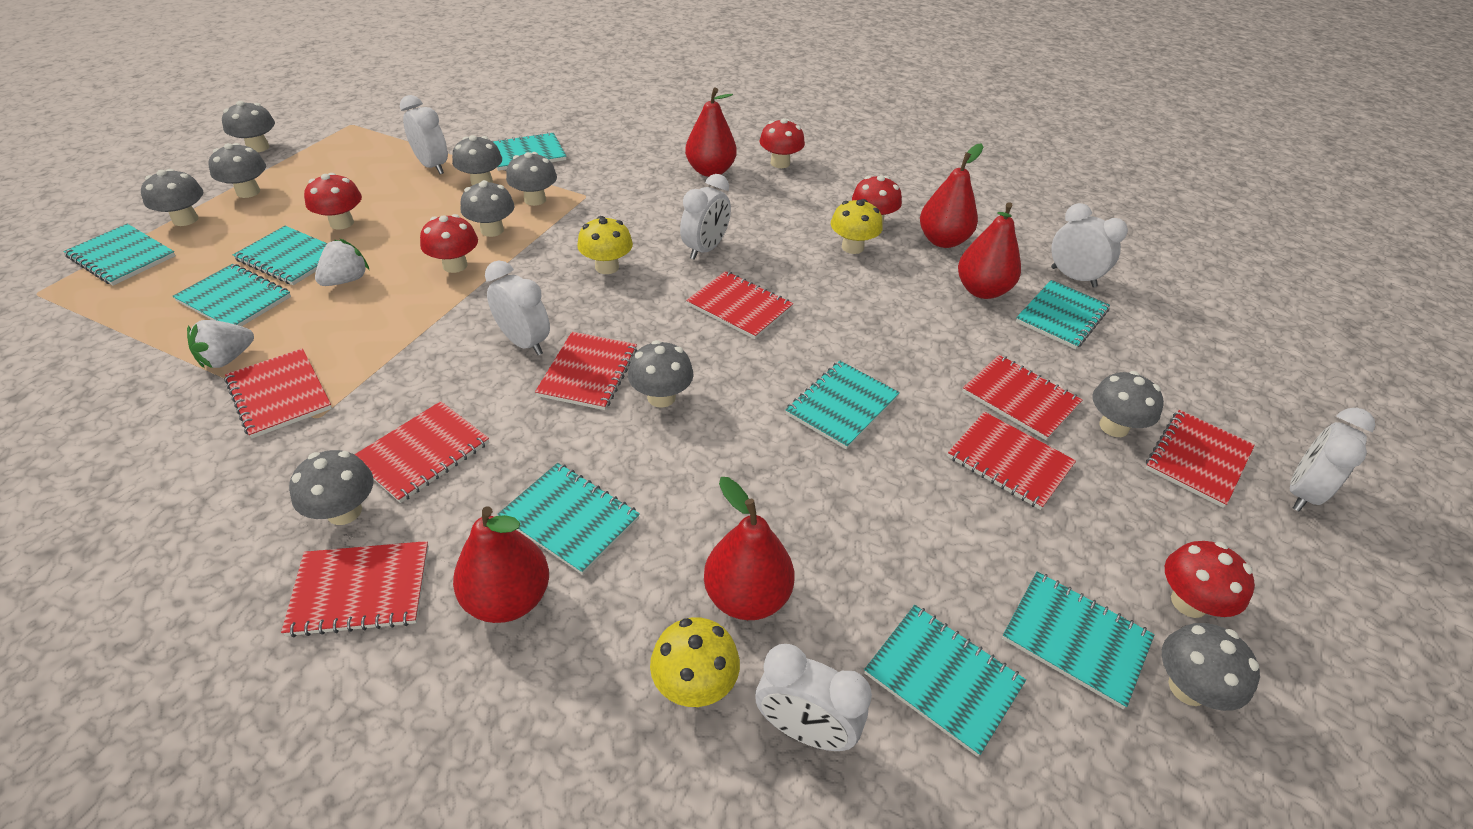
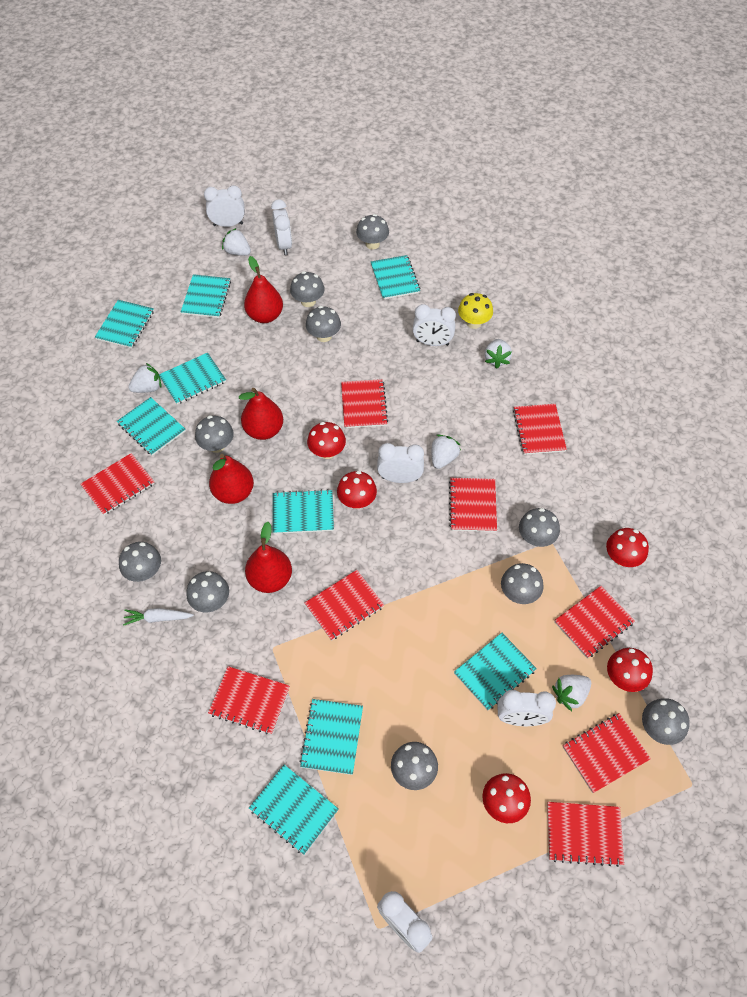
red notebook: [225,348,332,438] [281,541,429,637] [354,401,489,503] [535,332,637,410] [686,271,793,339] [947,412,1076,510] [962,355,1082,440] [1146,410,1255,508] = 8 -> [81,453,155,515] [208,666,290,734] [305,570,384,641] [341,379,388,428] [449,478,497,532] [513,404,567,455] [547,802,624,867] [554,586,635,658] [563,713,651,793] = 9
red pear: [453,506,549,623] [685,87,737,177] [704,477,795,620] [920,143,983,248] [958,202,1021,299] = 5 -> [209,454,254,504] [239,388,283,440] [244,256,283,323] [245,522,292,593] = 4
white carrot: none = 0 -> [123,608,194,626] = 1
white strawberry: [187,320,254,368] [315,239,369,286] = 2 -> [129,363,161,393] [222,228,251,256] [432,434,461,469] [485,339,512,369] [552,675,591,711] = 5
yellow mushroom: [577,216,633,274] [650,617,740,707] [831,199,882,254] = 3 -> [458,293,493,329] = 1

